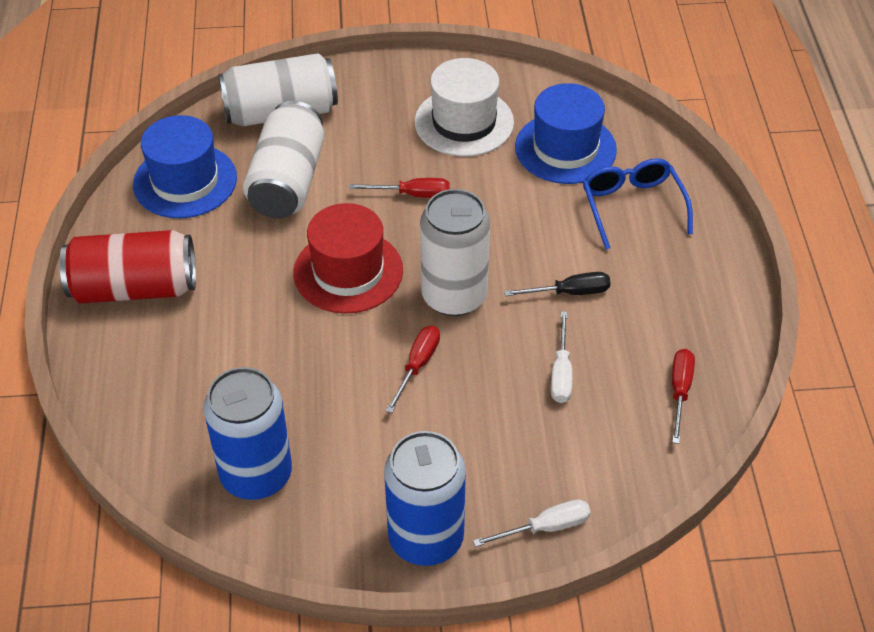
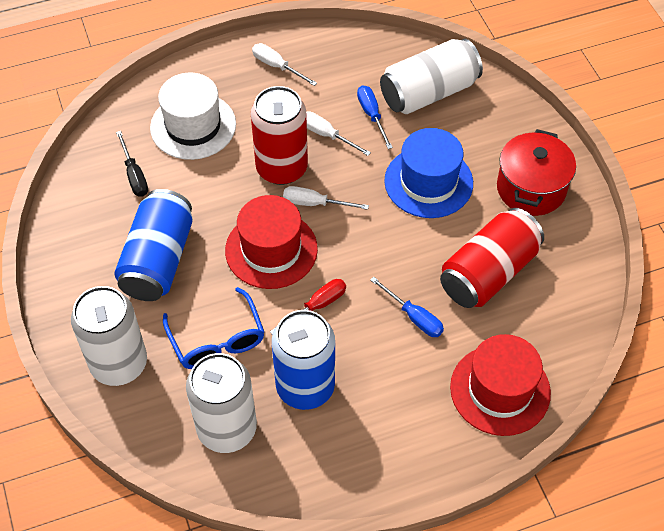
blue hat: [133,115,237,218] [515,83,617,184] = 2 -> [384,128,473,218] = 1
blue screwdriver: none = 0 -> [357,85,393,149] [370,277,444,337] = 2
red can: [60,230,196,304] = 1 -> [251,86,308,185] [440,208,544,308] = 2
red hat: [293,203,403,314] = 1 -> [225,195,318,289] [450,334,551,436] = 2
red pot: none = 0 -> [497,129,576,216] = 1
red screwdriver: [349,178,450,198] [386,326,440,413] [672,349,695,444] = 3 -> [270,279,346,335] = 1
white screwdriver: [473,499,591,547] [551,311,573,403] = 2 -> [252,43,317,86] [283,186,369,210] [306,111,371,156] = 3

